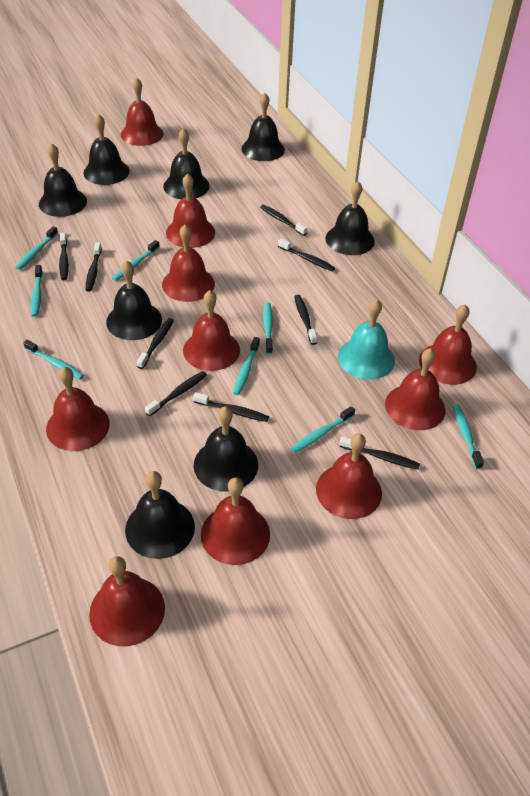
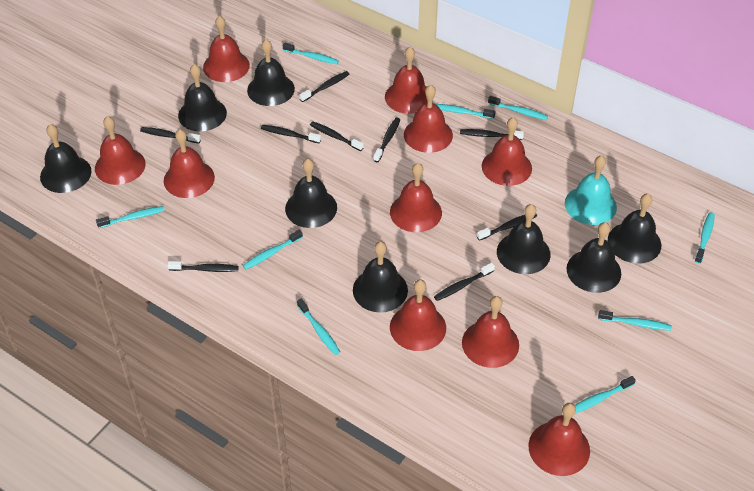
turquoise toothbrush: [15,226,58,270] [23,340,84,380] [31,265,43,317] [112,240,160,281] [233,337,260,395] [263,302,273,354] [291,406,355,453] [453,405,484,469] = 8 -> [96,206,164,228] [243,229,303,270] [283,43,339,64] [297,299,340,355] [436,104,496,119] [488,96,548,120] [575,376,636,414] [598,310,672,331] [695,212,715,264] = 9

